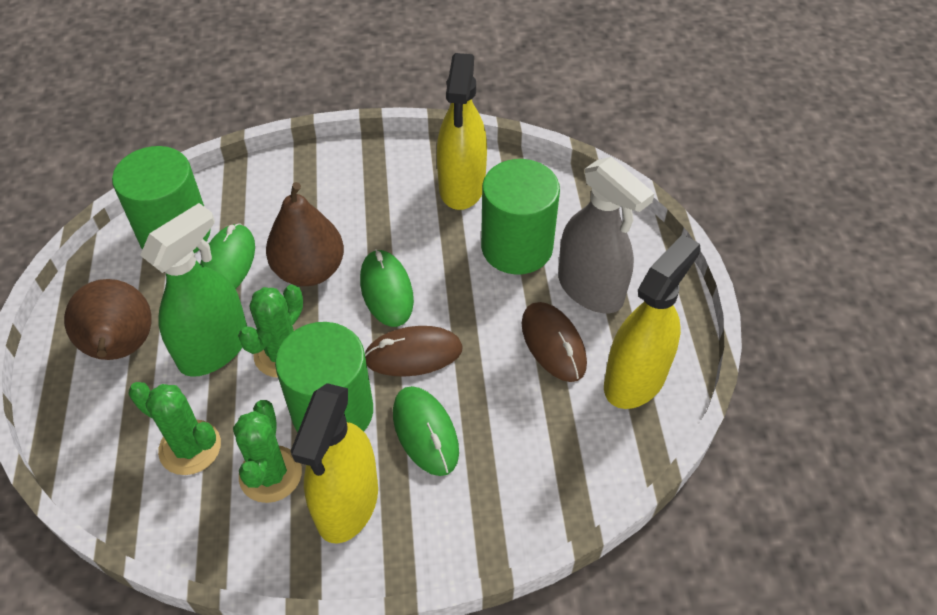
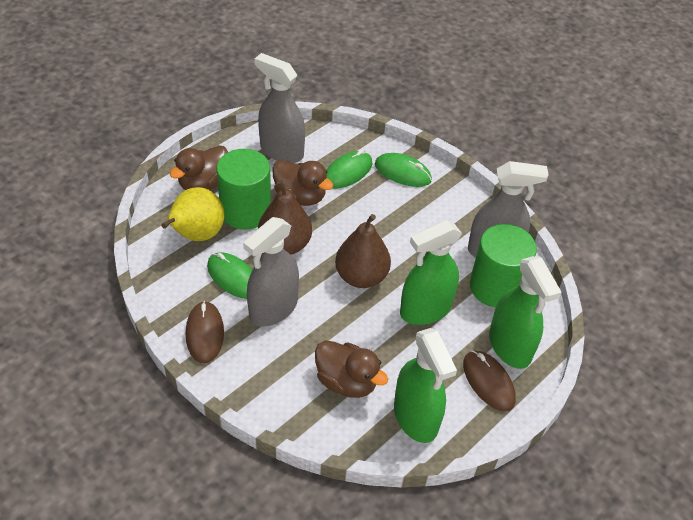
brown duck: none = 0 -> [170,145,228,190] [272,160,334,206] [315,340,388,398] = 3
green cactus: [128,382,221,475] [233,400,302,503] [238,284,303,378] = 3 -> none = 0
green cylinder: [112,146,211,253] [275,322,373,432] [481,159,560,274] = 3 -> [217,149,271,230] [470,224,537,308] = 2
green spray bottle: [140,203,247,377] = 1 -> [394,328,457,443] [400,220,462,325] [489,256,562,369] = 3
grey spray bottle: [558,157,655,313] = 1 -> [243,217,299,327] [254,53,305,163] [468,161,549,258] = 3
yellow pear: none = 0 -> [161,187,224,241] = 1
yellow spray bottle: [290,383,378,544] [437,53,487,210] [604,234,701,409] = 3 -> none = 0

